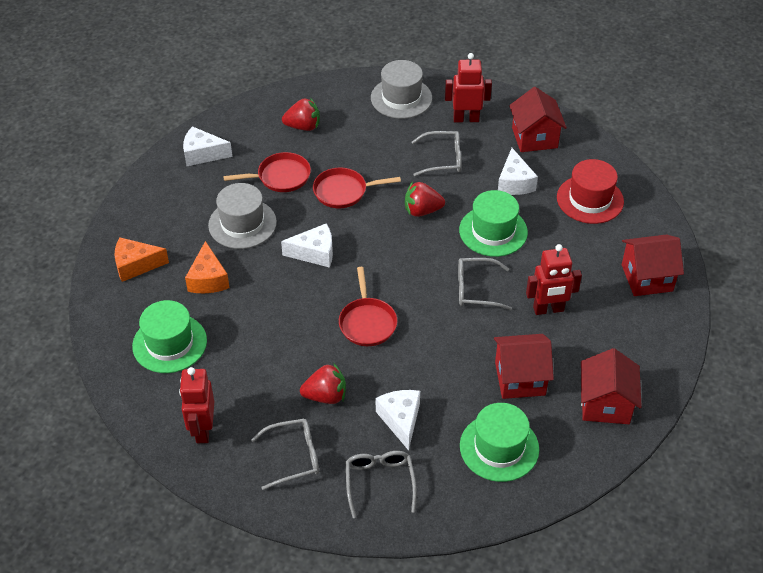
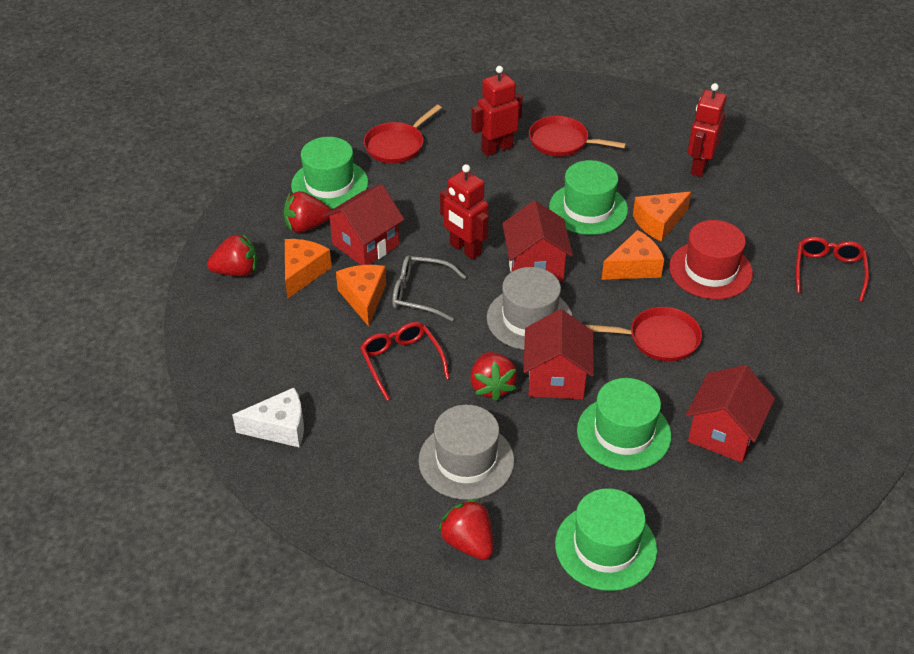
green hat: [132,300,207,373] [459,190,528,257] [460,403,539,482] = 3 -> [291,137,368,209] [549,160,628,235] [555,488,657,591] [577,378,671,471] = 4
grey glasses: [251,419,319,490] [346,451,417,518] [411,131,462,176] [458,258,512,310] = 4 -> [392,256,466,321] = 1
orange cheese: [115,238,169,282] [185,241,230,293] = 2 -> [285,239,332,298] [336,265,386,326] [601,230,664,280] [633,192,691,242] = 4
red glasses: none = 0 -> [360,322,450,401] [796,237,869,302] = 2
red strawberry: [282,98,320,131] [300,363,346,404] [405,181,445,217] = 3 -> [207,233,257,276] [284,191,331,233] [438,499,493,560] [470,352,517,401] = 4
white cheese: [183,126,232,166] [281,223,333,268] [376,390,420,451] [498,148,538,195] = 4 -> [232,388,304,447] = 1

